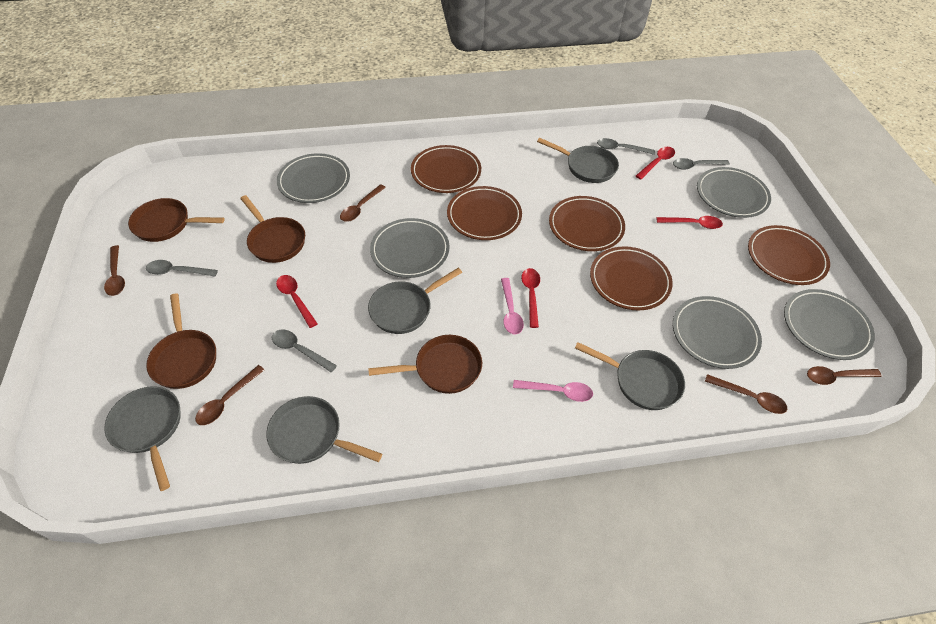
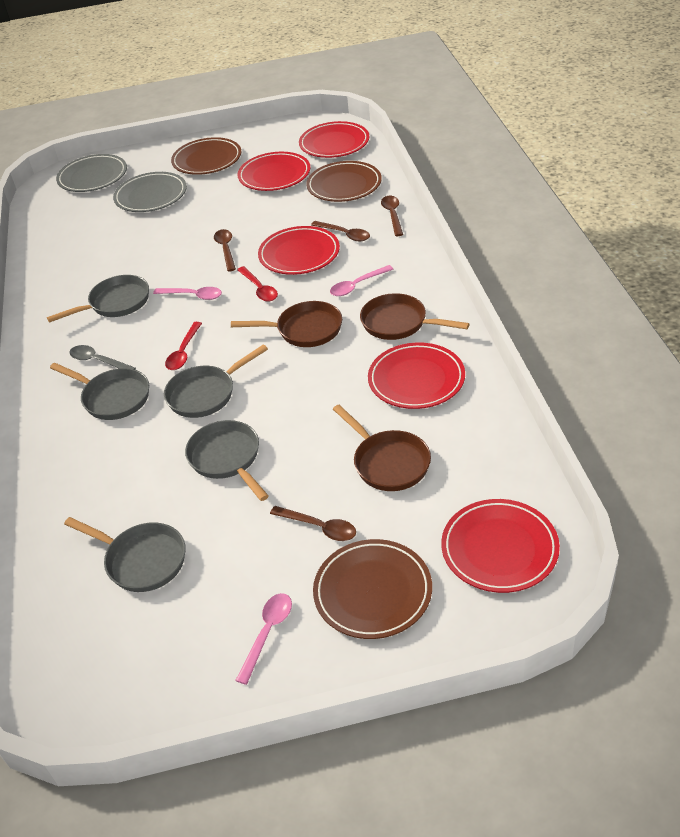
brown pan: [128,198,225,242] [146,293,216,389] [240,195,305,263] [368,335,482,394] = 4 -> [231,301,342,347] [333,405,431,491] [360,293,470,340] = 3
brown plate: [411,145,481,193] [447,186,522,240] [549,196,625,251] [590,246,673,310] [748,225,830,285] = 5 -> [171,137,241,175] [306,161,382,202] [313,539,432,639] = 3
brown spoon: [104,245,125,296] [195,365,265,425] [340,184,386,222] [705,374,787,414] [807,366,882,385] = 5 -> [214,229,236,271] [270,506,356,541] [311,221,370,241] [381,196,403,236] = 4
grey plate: [277,153,350,203] [370,218,450,278] [673,296,762,369] [697,167,771,218] [784,289,875,360] = 5 -> [56,154,127,192] [113,172,187,212] = 2
grey spoon: [146,260,218,277] [272,329,337,372] [597,138,655,155] [673,158,730,170] = 4 -> [69,345,136,370] = 1
pink spoon: [501,278,524,335] [513,380,593,402] = 2 -> [153,287,222,300] [235,593,292,685] [330,265,393,296] = 3
red plate: none = 0 -> [238,152,310,191] [258,226,340,275] [299,121,369,158] [368,342,465,409] [441,499,560,593] = 5
red spoon: [276,275,318,328] [521,268,540,328] [636,147,675,180] [656,216,723,229] = 4 -> [165,322,202,370] [237,266,278,302] = 2

